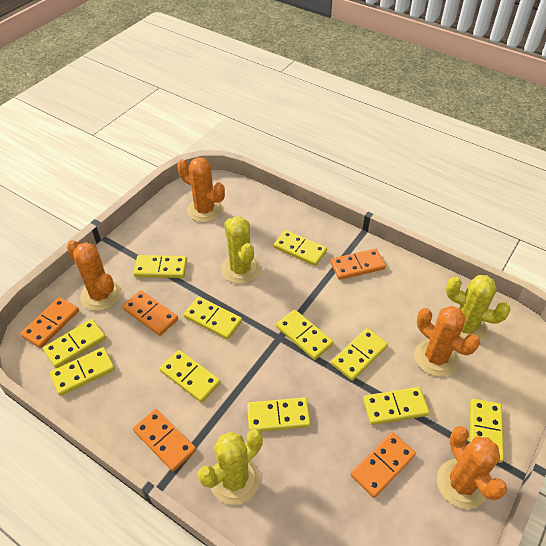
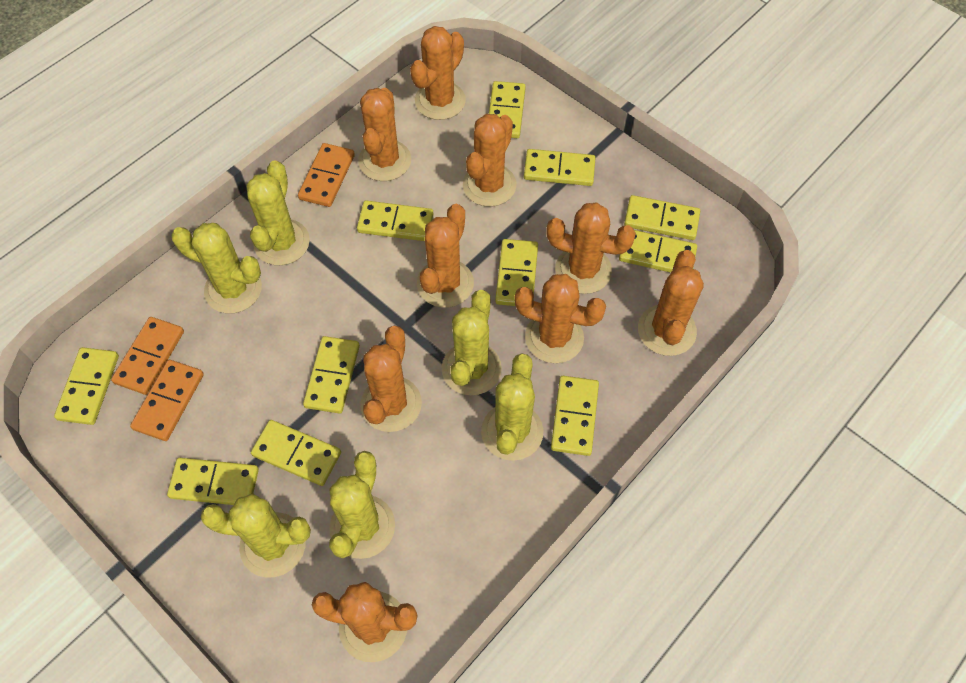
orange cactus: [67,240,121,311] [177,157,225,222] [414,306,480,377] [437,426,507,509] = 4 -> [312,582,418,662] [358,88,411,181] [360,326,422,432] [410,26,466,120] [417,204,474,308] [463,114,516,207] [514,274,606,363] [546,202,636,294] [638,250,704,356] = 9
orange domino: [20,297,79,348] [122,290,178,336] [133,409,196,472] [330,249,386,280] [350,432,416,498] = 5 -> [111,317,184,395] [130,360,204,441] [298,143,355,207] = 3
yellow cactus: [198,429,263,505] [221,217,260,284] [446,275,511,342] = 3 -> [171,223,262,314] [201,494,311,578] [246,160,310,265] [329,451,395,559] [441,290,502,395] [481,353,543,461] = 6

